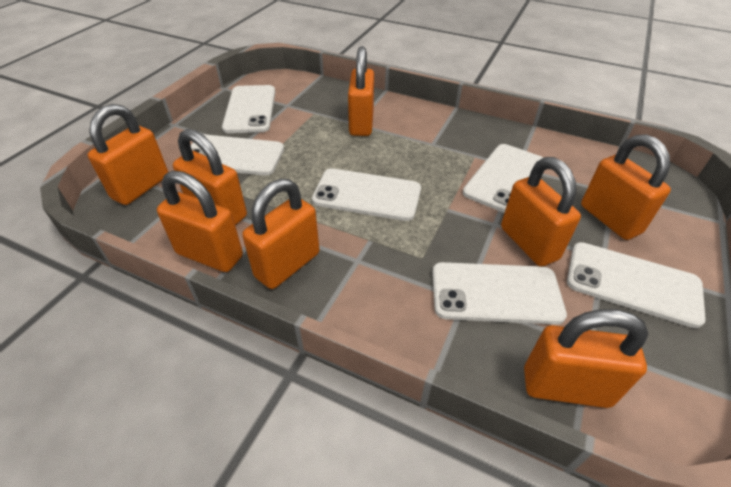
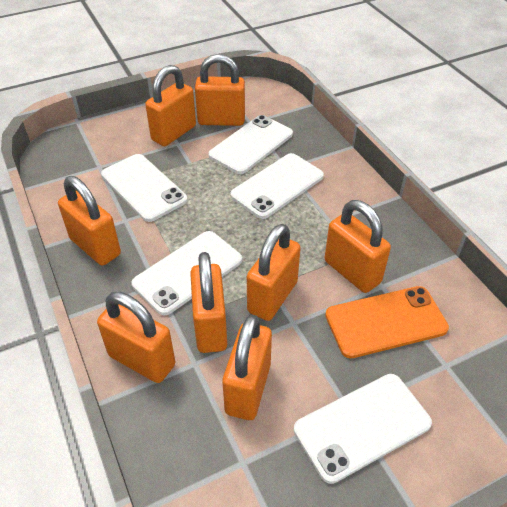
orange phone: none = 0 -> [325,286,449,358] = 1
white phone: [191,134,284,176] [222,85,275,133] [312,168,421,221] [432,262,567,325] [463,144,543,213] [567,242,706,328] = 6 -> [101,154,187,222] [132,231,242,315] [208,115,293,174] [230,153,324,219] [294,374,432,484] = 5

